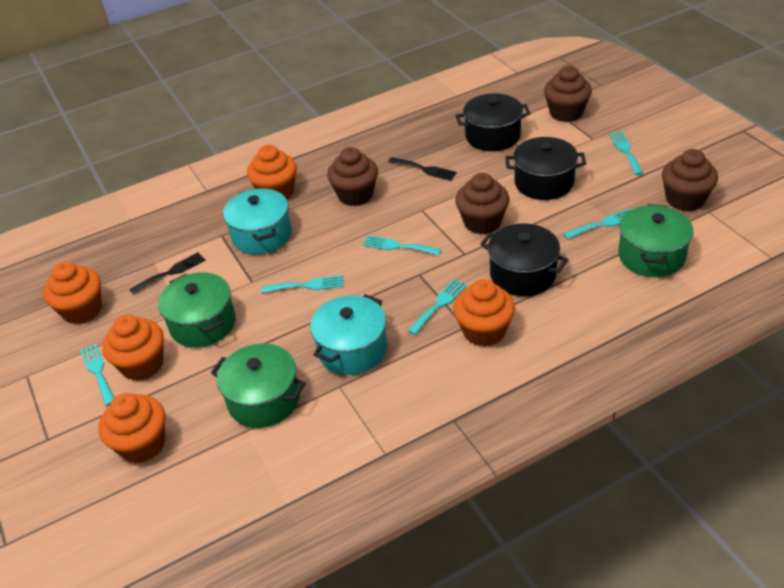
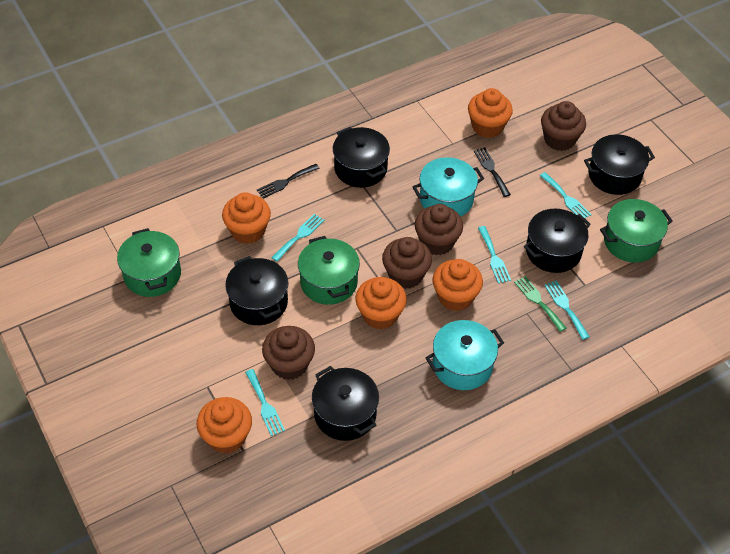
black pot: [455,93,531,151] [480,224,568,296] [505,137,586,200] = 3 -> [225,256,289,325] [312,366,379,441] [333,127,390,188] [524,209,591,273] [584,134,655,195] = 5
green fork: none = 0 -> [514,276,566,332] = 1
turquoise fork: [80,344,114,406] [261,275,343,293] [363,235,441,255] [408,279,467,335] [563,208,631,239] [609,132,643,175] = 6 -> [245,369,285,436] [271,214,325,262] [478,226,511,284] [540,172,592,218] [544,281,590,340] = 5

